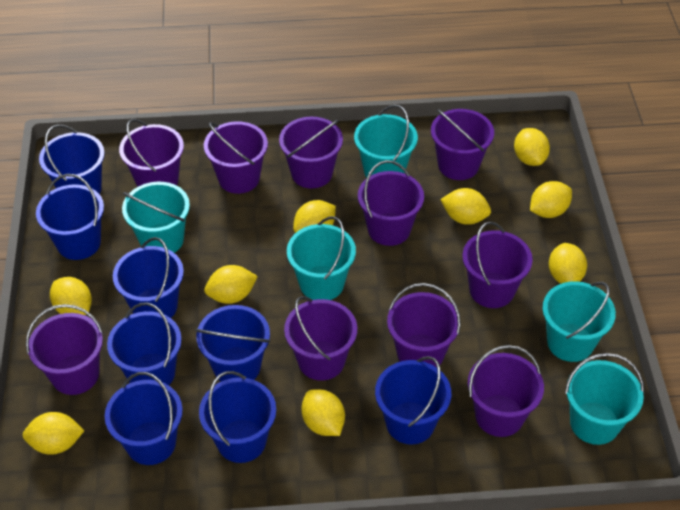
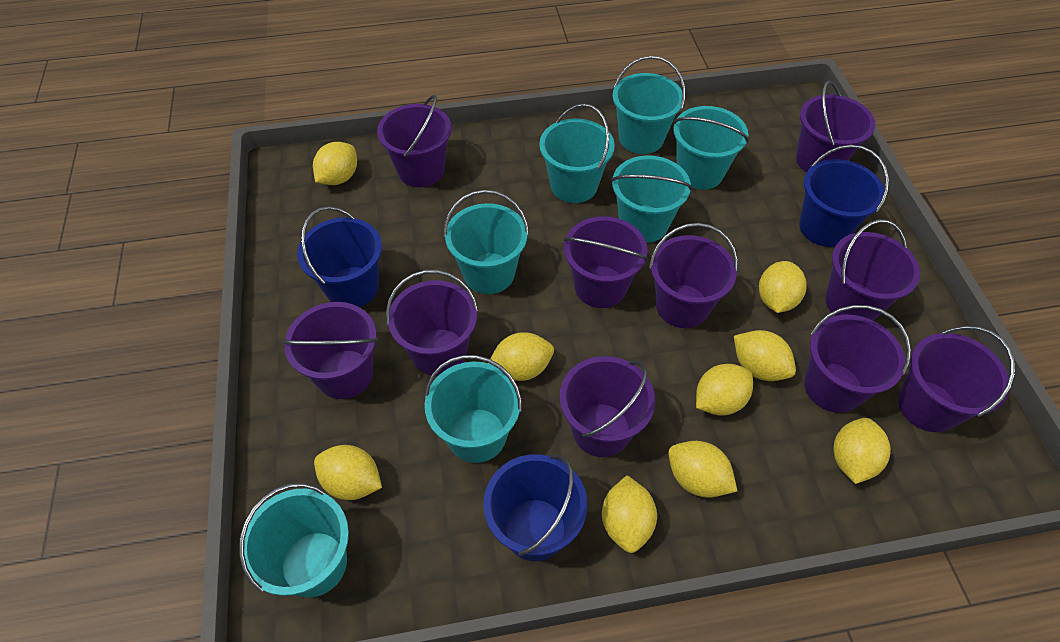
blue bucket: [36,174,104,260] [39,124,105,194] [105,372,183,465] [107,303,182,385] [113,237,184,318] [195,305,270,382] [199,371,276,463] [375,356,451,444] = 8 -> [297,206,382,307] [484,454,588,561] [799,145,889,247] = 3
turquoise bucket: [122,182,190,253] [287,216,356,300] [354,105,418,178] [543,281,616,362] [565,353,644,445] = 5 -> [239,483,349,598] [424,355,522,463] [444,190,529,294] [539,104,615,203] [611,155,692,243] [612,56,685,154] [673,106,749,190] = 7

